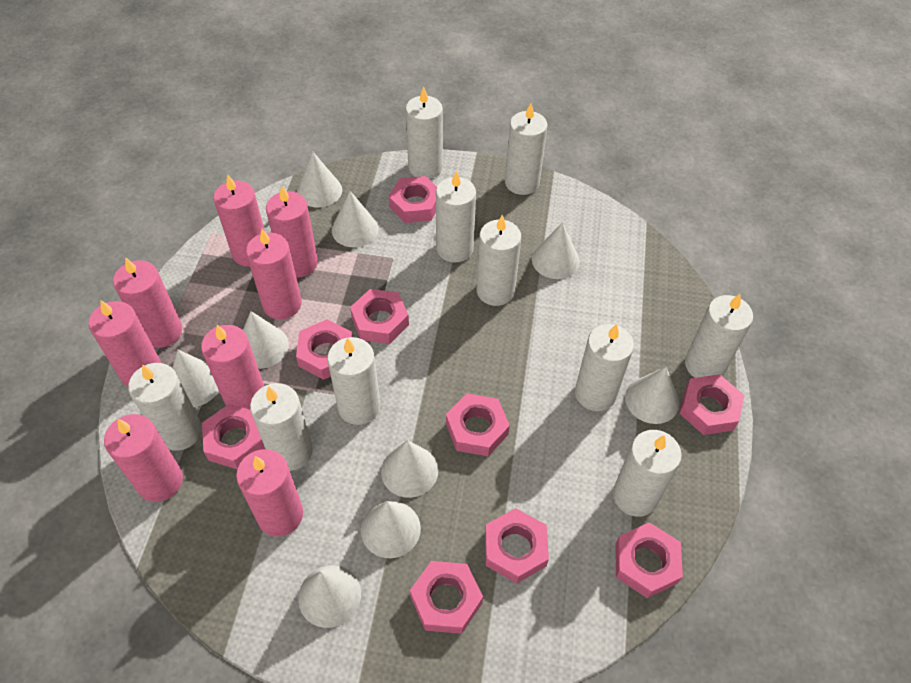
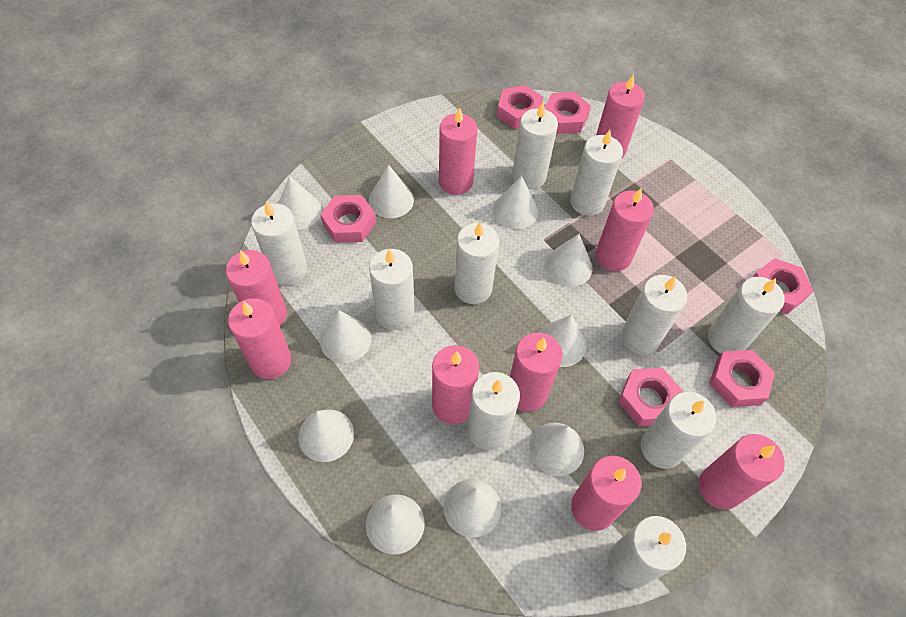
pink candle: [88,300,161,387] [104,414,183,502] [113,257,182,348] [201,325,264,410] [213,175,265,267] [236,449,303,537] [246,229,302,320] [266,186,318,278] = 8 -> [226,250,287,326] [228,298,291,379] [432,345,479,424] [439,107,478,195] [510,332,562,411] [571,456,641,531] [595,188,654,271] [596,74,645,159] [699,434,785,510] = 9
pink nut: [202,404,265,469] [296,319,353,380] [350,289,409,344] [389,176,437,223] [410,561,483,634] [446,393,510,456] [485,508,549,583] [615,522,683,598] [679,374,744,435] = 9 -> [320,195,376,243] [497,85,543,129] [545,92,591,134] [618,368,684,426] [709,350,775,407] [753,258,813,314] = 6
white cone: [172,350,219,407] [243,311,289,369] [297,152,342,208] [298,565,361,628] [332,191,379,247] [361,501,421,558] [381,440,438,498] [532,222,580,279] [625,367,679,424] = 9 -> [278,176,322,230] [298,409,354,462] [320,310,371,363] [366,494,425,555] [369,164,414,218] [444,479,501,537] [493,176,538,229] [529,423,584,476] [539,315,586,367] [545,234,592,287] = 10

